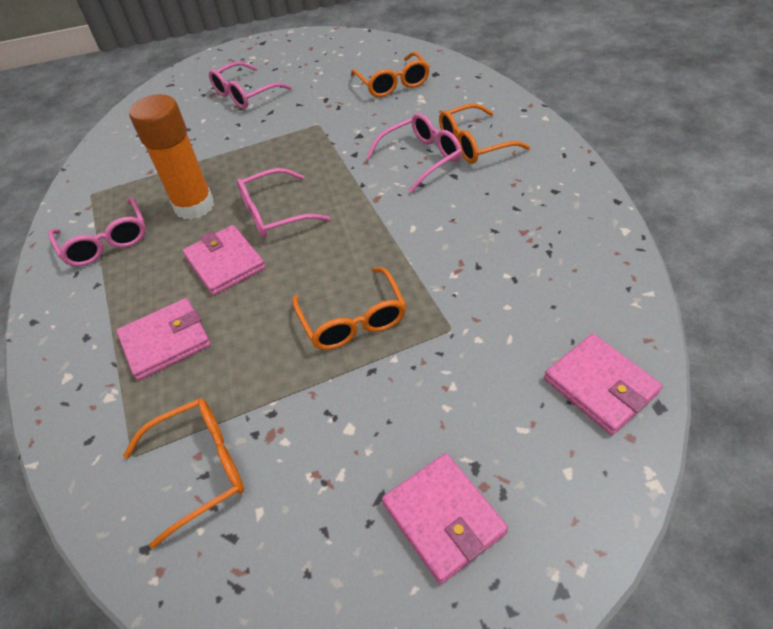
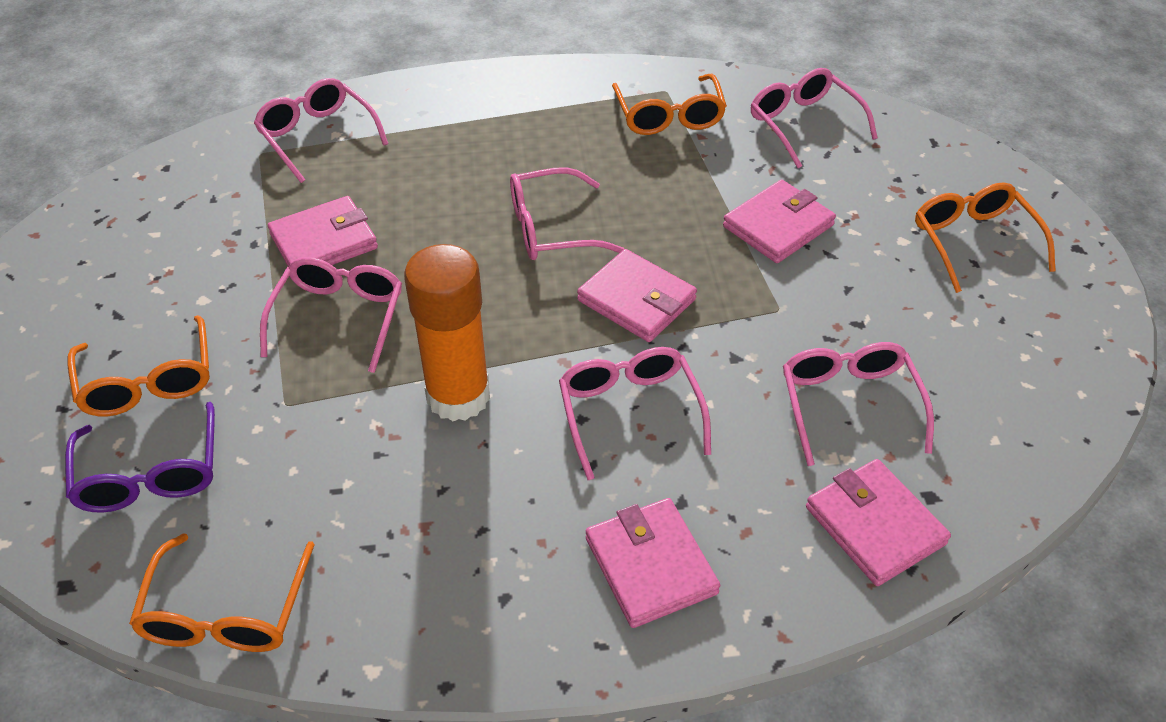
pink glasses: [48,197,146,267] [209,62,292,109] [237,168,330,238] [366,113,462,193] = 4 -> [254,78,388,183] [260,257,402,373] [510,167,624,260] [559,347,711,480] [751,68,878,168] [783,342,934,466] = 6
pink wallet: [116,298,211,380] [182,225,266,296] [382,453,508,584] [544,334,663,435] = 4 -> [268,196,378,267] [577,249,697,342] [586,498,720,628] [723,180,836,263] [806,459,951,586] = 5
purple glasses: none = 0 -> [65,402,215,513] = 1

